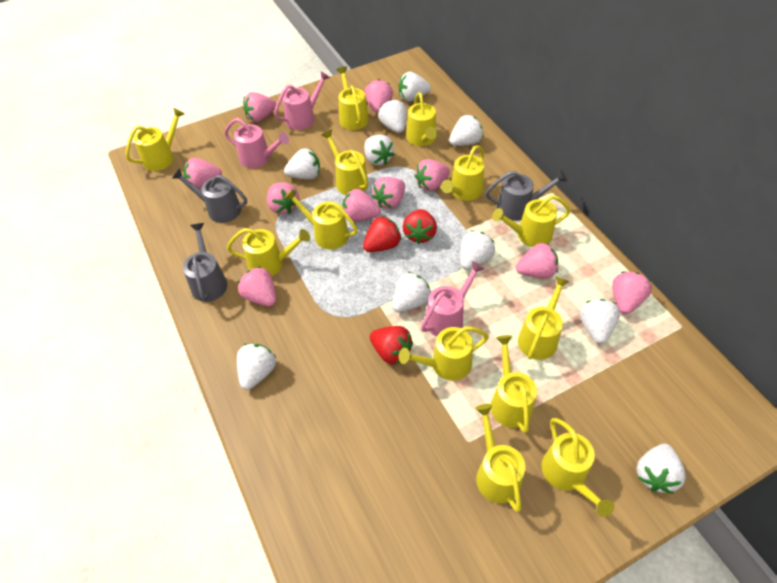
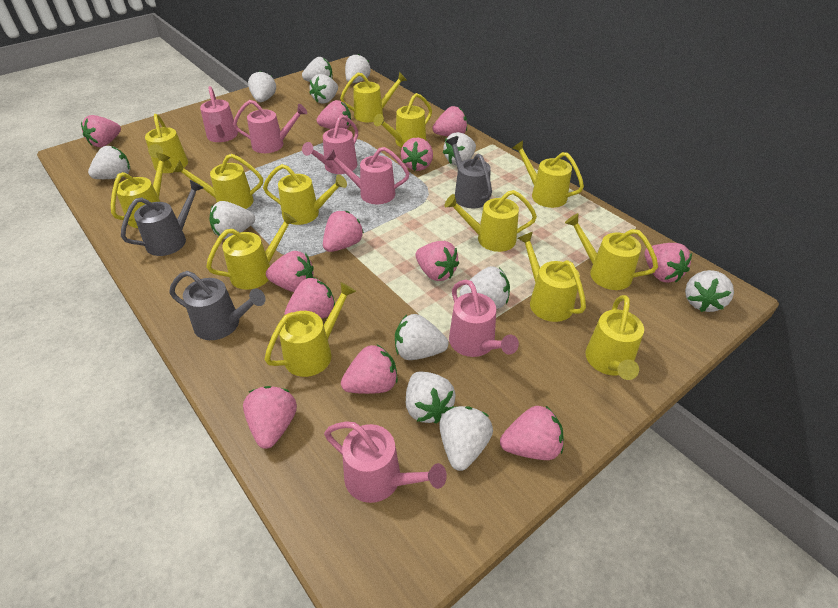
pink strawberry: [184,158,222,189] [238,267,276,306] [243,92,276,122] [267,182,299,214] [342,189,381,222] [365,79,393,113] [372,177,405,209] [414,159,450,191] [516,243,558,278] [612,271,652,314] = 10 -> [81,115,121,147] [243,386,297,449] [266,251,314,292] [284,277,335,319] [317,100,351,129] [323,211,364,252] [341,345,398,394] [401,138,433,171] [416,241,459,281] [432,106,467,136] [500,406,564,460] [644,243,692,283] = 12
pink watering can: [224,118,289,168] [274,71,330,130] [421,261,484,336] = 3 -> [200,86,238,142] [233,100,307,153] [302,115,358,174] [324,421,447,503] [325,147,410,204] [449,280,519,357] = 6
red strawberry: [363,216,401,252] [370,326,413,364] [403,209,437,244] = 3 -> none = 0
white strawberry: [237,344,276,390] [284,148,320,180] [364,135,394,165] [378,99,407,133] [392,272,431,312] [399,72,431,101] [449,115,483,146] [460,230,495,270] [579,299,620,344] [637,444,686,494] = 10 -> [88,146,130,179] [210,201,255,239] [248,71,276,102] [302,57,332,82] [309,74,338,104] [345,54,371,83] [395,314,449,360] [406,371,456,423] [439,406,493,471] [442,132,476,165] [460,266,510,309] [685,270,734,312] = 12

